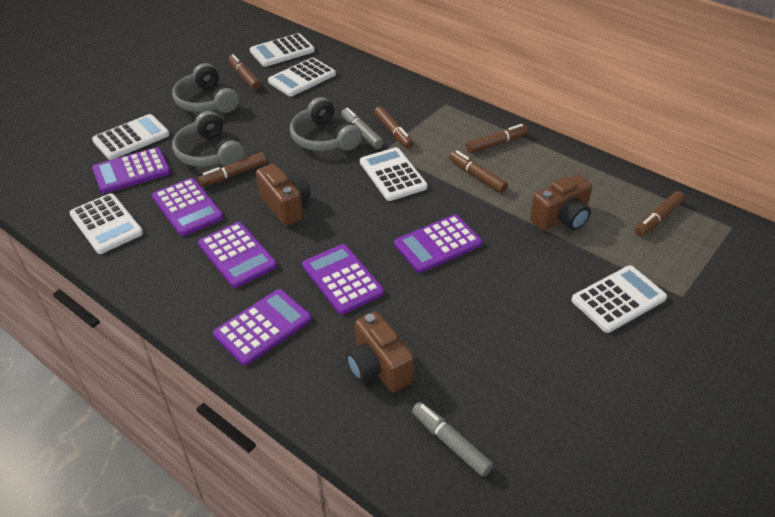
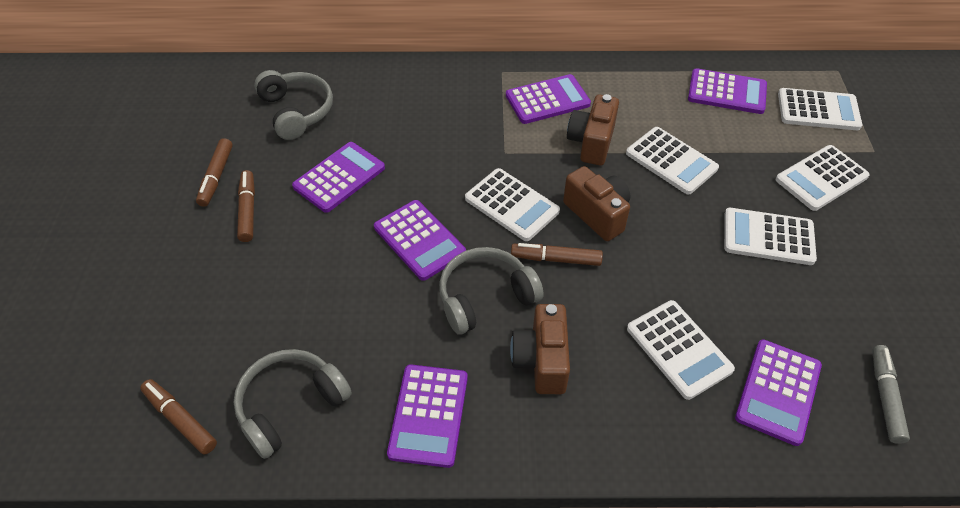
brown marker: [198,152,267,187] [228,54,261,90] [374,106,414,149] [449,151,508,193] [466,124,528,153] [635,191,685,236] = 6 -> [140,379,217,454] [196,138,233,207] [237,170,255,242] [511,243,603,266] = 4
grey marker: [341,108,384,149] [412,402,493,477] = 2 -> [872,345,910,444] = 1

